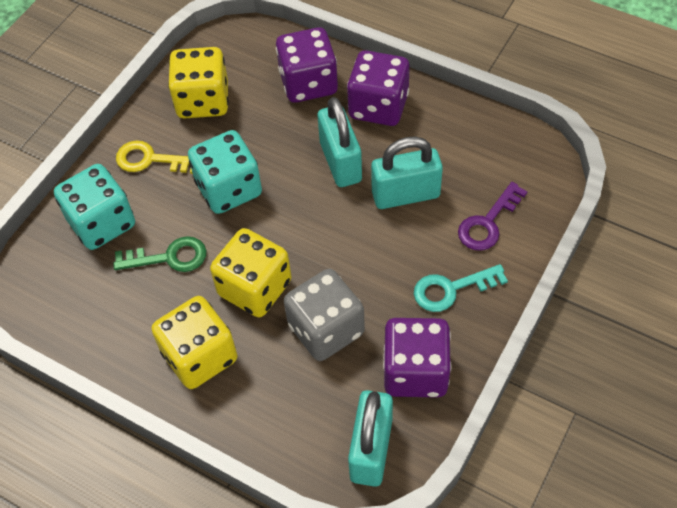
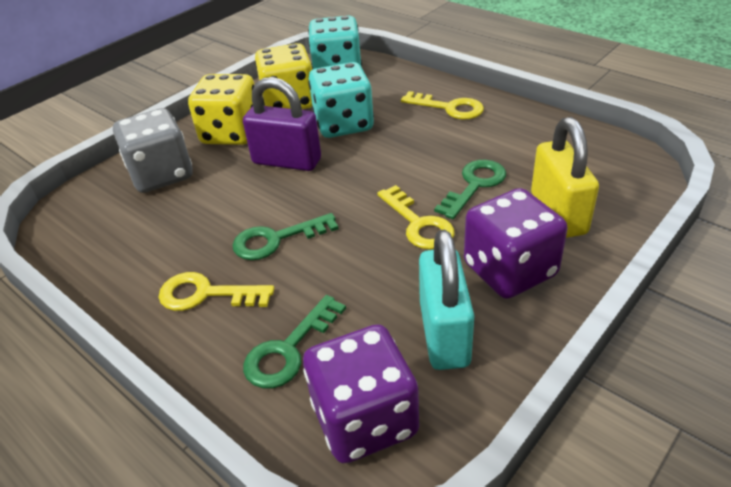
green key: [113,236,207,272] = 1 -> [232,213,338,260] [243,295,346,388] [434,160,506,219] = 3
purple dice: [276,27,338,103] [347,50,410,126] [383,318,452,398] = 3 -> [303,324,419,464] [464,188,568,299] = 2
purple key: [458,182,528,251] = 1 -> none = 0
purple padlock: none = 0 -> [243,77,321,171] = 1
turquoise key: [414,264,508,312] = 1 -> none = 0
turquoise padlock: [317,97,362,187] [348,390,393,487] [371,136,443,209] = 3 -> [419,230,474,370] = 1
yellow dice: [151,296,237,389] [168,47,229,119] [210,228,292,317] = 3 -> [188,74,254,145] [255,43,313,109] = 2
yellow key: [116,141,193,174] = 1 -> [158,272,274,311] [377,185,454,250] [401,91,484,119] = 3
yellow padlock: none = 0 -> [531,117,599,238] = 1

